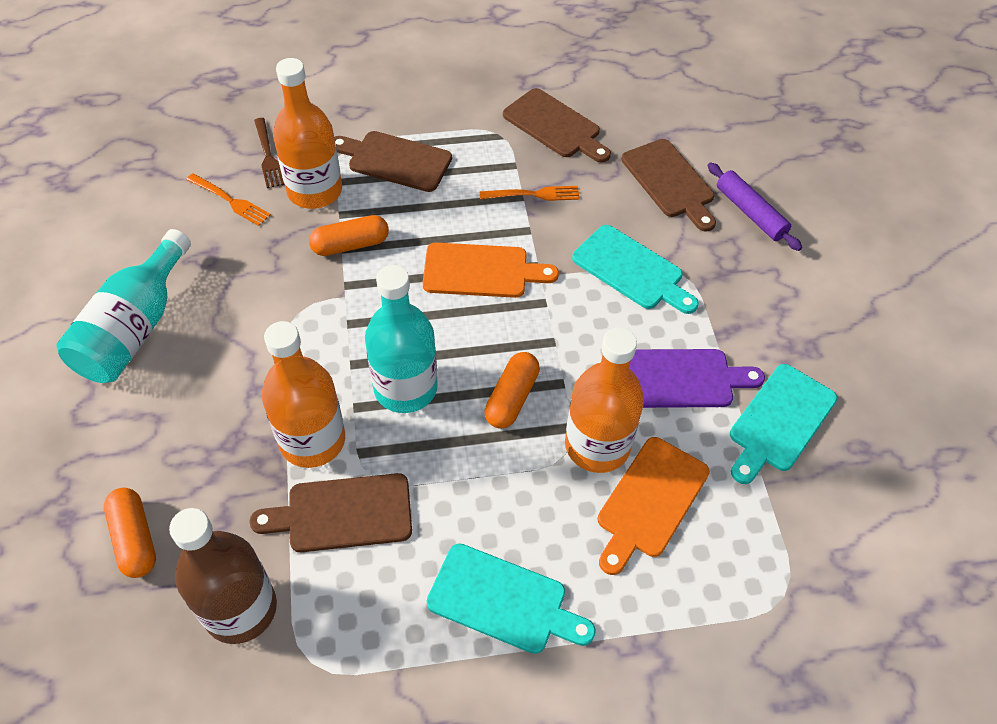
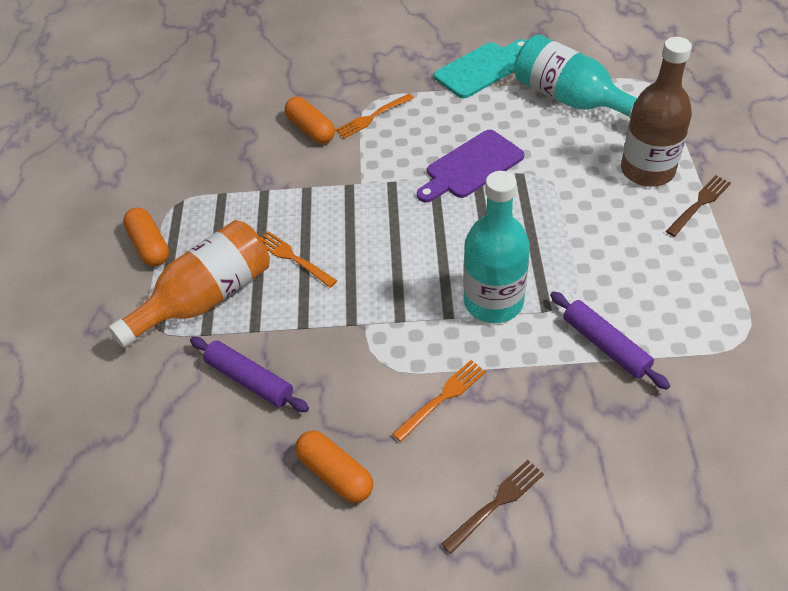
brown cutting board: [249,473,412,552] [334,131,452,192] [503,88,611,163] [621,139,716,232] = 4 -> none = 0
brown fork: [254,118,284,188] = 1 -> [441,460,544,554] [666,175,731,237] = 2
orange bottle: [262,321,345,468] [273,58,342,209] [565,328,644,473] = 3 -> [108,220,270,348] = 1
orange cutting board: [423,243,559,298] [597,437,710,575] = 2 -> none = 0
orange fork: [186,173,271,226] [480,186,580,201] = 2 -> [260,231,337,288] [335,94,414,139] [392,360,486,442] = 3
purple rolling pin: [707,162,802,251] = 1 -> [190,337,309,412] [550,291,670,390] = 2
turquoise cutting board: [427,543,596,654] [572,225,699,314] [730,364,838,484] = 3 -> [434,39,527,98] = 1

